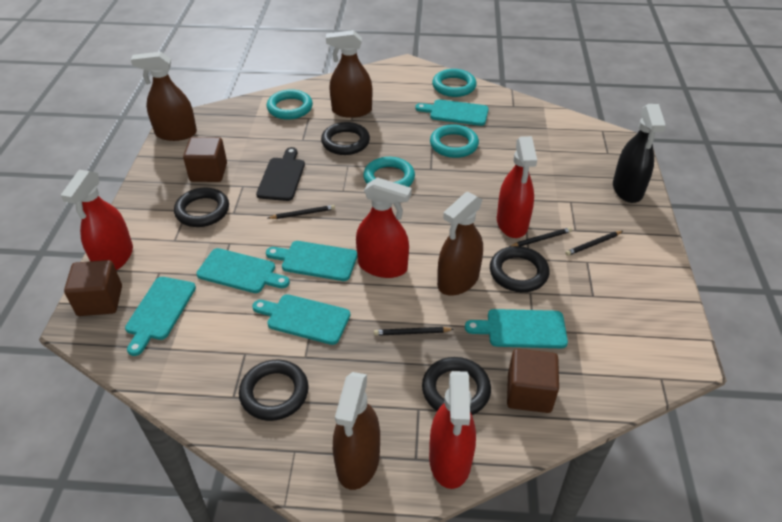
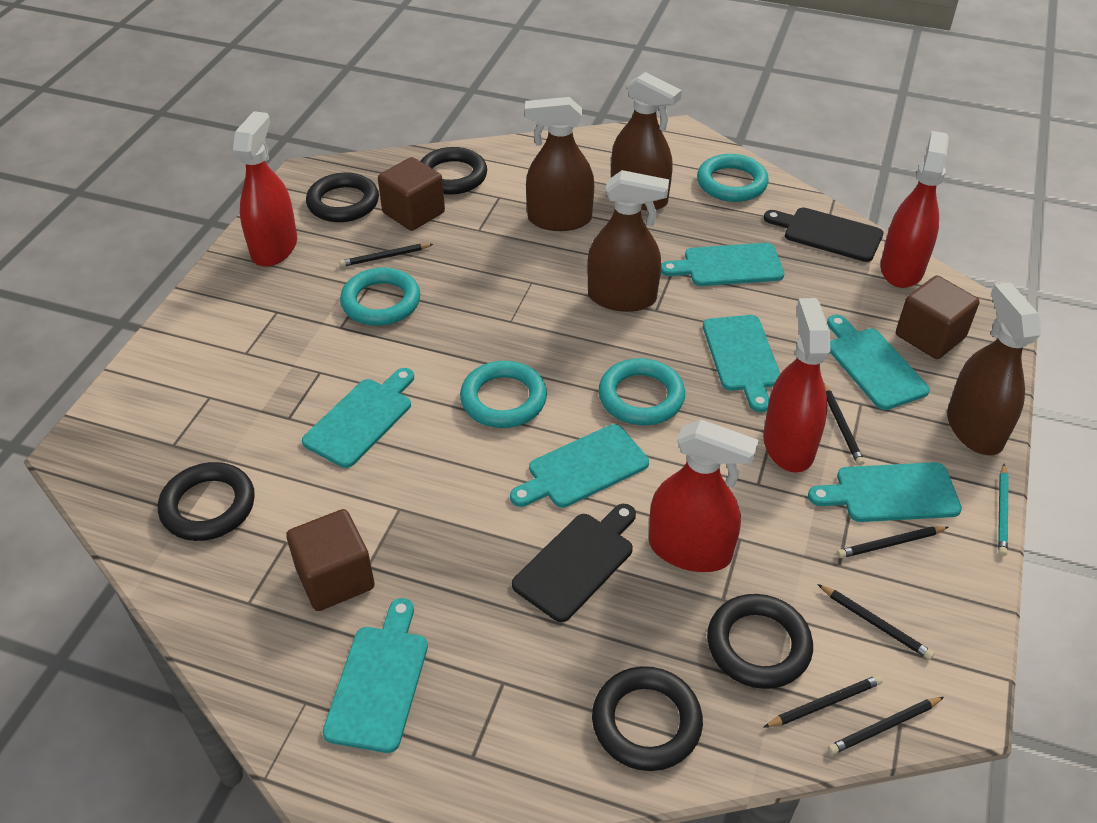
black cutting board: [256,147,305,201] = 1 -> [512,504,636,622] [764,207,883,262] = 2
black pencil: [268,205,335,219] [374,327,454,336] [509,227,572,247] [565,231,623,256] = 4 -> [339,244,433,267] [763,675,883,728] [817,584,934,660] [824,384,865,466] [828,697,944,755] [837,526,948,558] = 6
black spray bottle: [613,104,666,203] = 1 -> none = 0
turquoise cutting board: [125,277,196,356] [196,248,290,293] [252,294,350,345] [266,241,357,281] [415,99,489,126] [465,309,568,348] = 6 -> [302,368,414,468] [323,598,428,753] [510,424,649,508] [661,243,784,286] [703,315,780,412] [808,462,962,522] [827,315,930,410] = 7
turquoise pencil: none = 0 -> [998,464,1009,556] = 1

